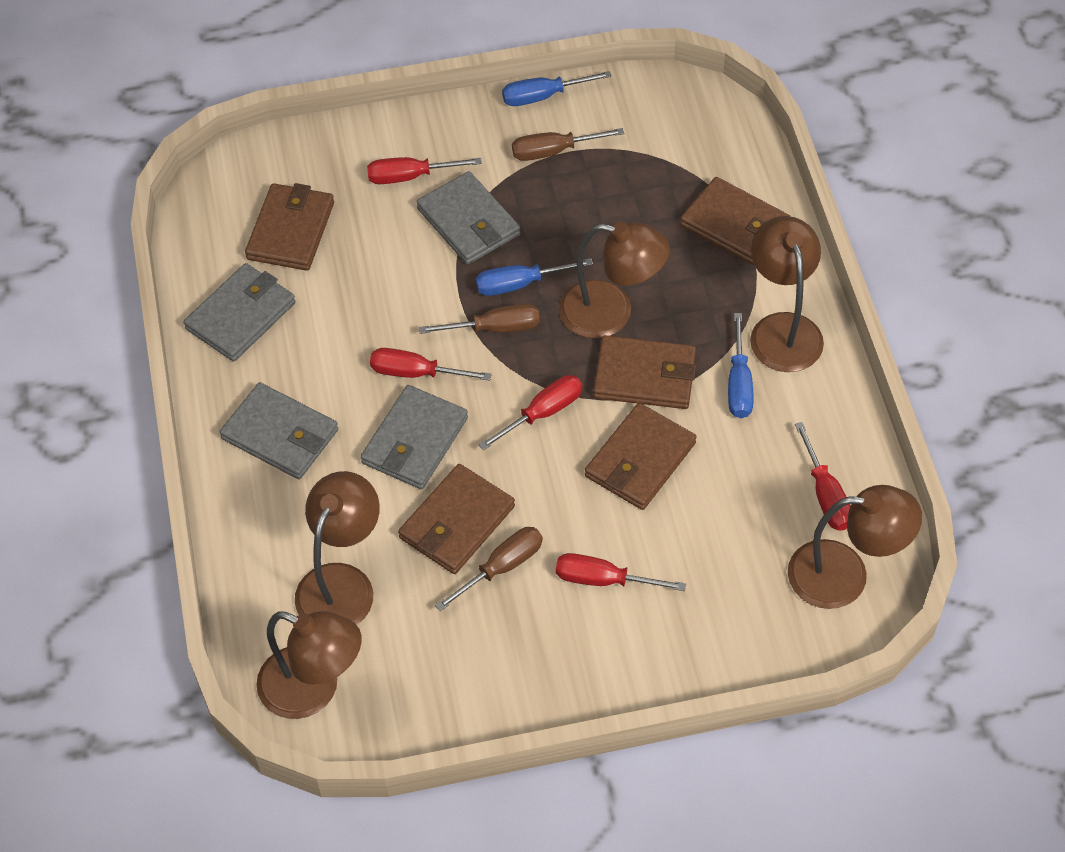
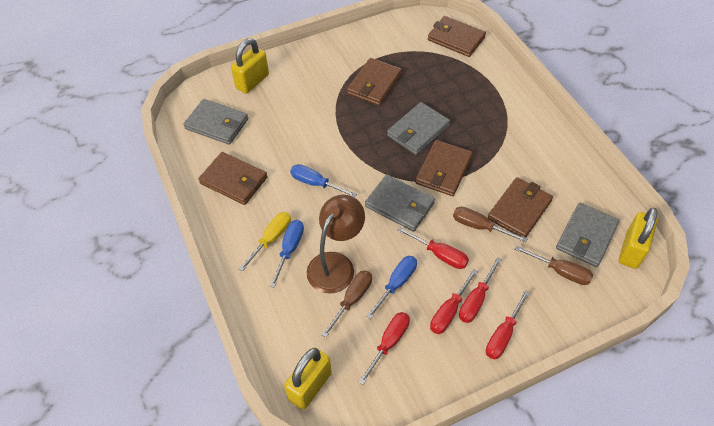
brown lamp: [256,611,362,719] [295,471,380,625] [559,222,670,339] [750,216,824,372] [788,485,922,609] = 5 -> [307,195,365,294] = 1
yellow padlock: none = 0 -> [231,38,269,94] [284,347,332,410] [619,207,657,269] = 3
yellow screwdriver: none = 0 -> [239,212,291,272] = 1

